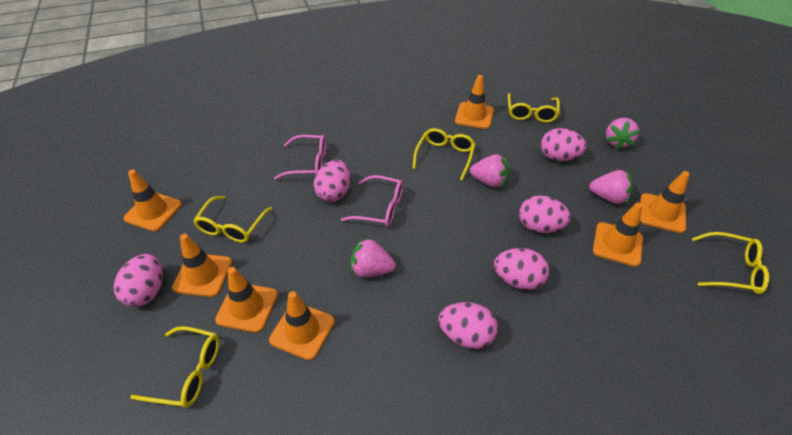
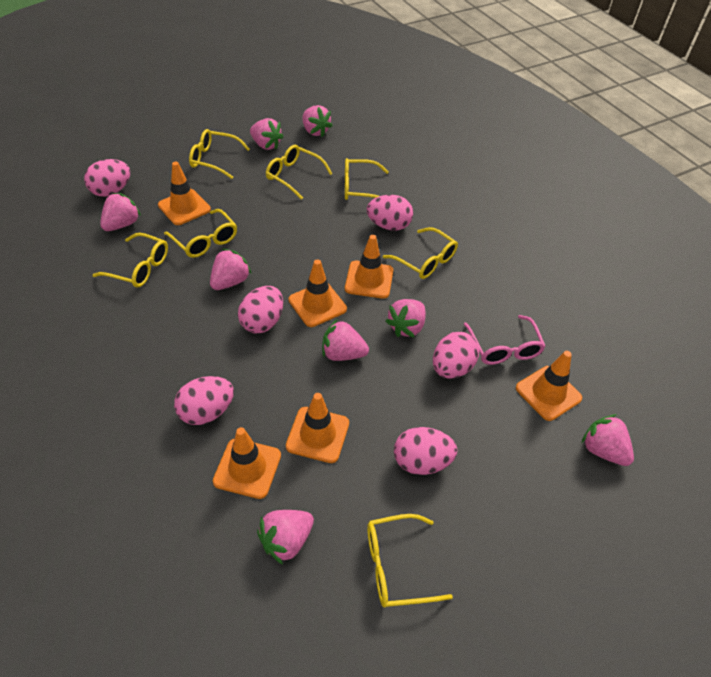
orange traffic cone: [123,169,182,231] [172,234,232,297] [215,267,278,333] [269,291,335,360] [455,75,494,129] [593,202,643,267] [640,171,690,233] = 7 -> [158,162,211,225] [213,427,281,499] [286,393,349,463] [289,259,347,327] [345,235,393,299] [516,351,582,421] = 6
pink glasses: [274,135,326,180] [341,175,403,227] = 2 -> [464,315,546,365] = 1
pink strawberry: [351,238,396,277] [470,154,509,187] [589,170,633,204] [606,118,640,150] = 4 -> [100,193,141,231] [210,249,252,290] [250,118,284,150] [257,510,314,564] [303,105,333,137] [322,319,369,361] [386,299,426,337] [581,414,634,466] = 8
yellow glasses: [130,326,219,408] [193,196,272,243] [412,128,476,181] [508,93,560,123] [692,232,769,294] = 5 -> [93,233,168,287] [164,209,237,258] [189,129,250,179] [266,145,332,200] [345,158,389,200] [367,514,453,608] [383,227,458,279] = 7

